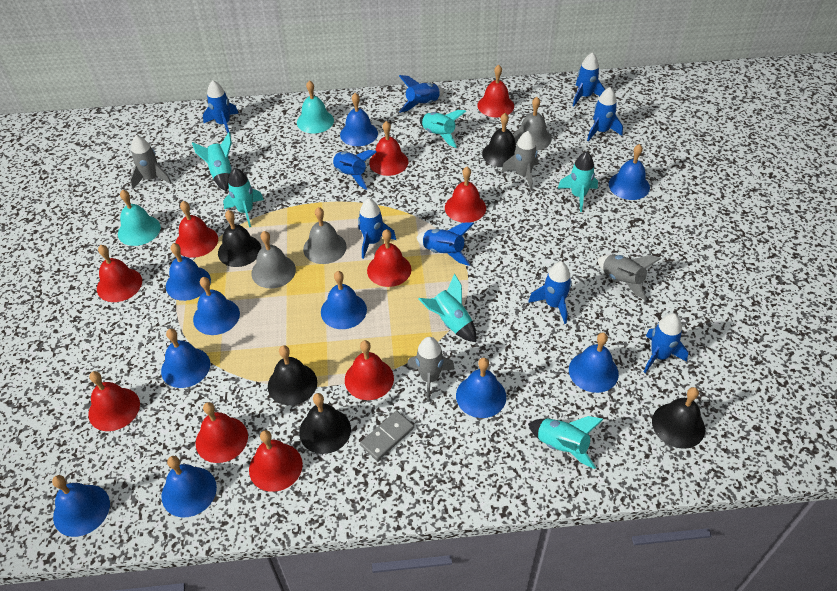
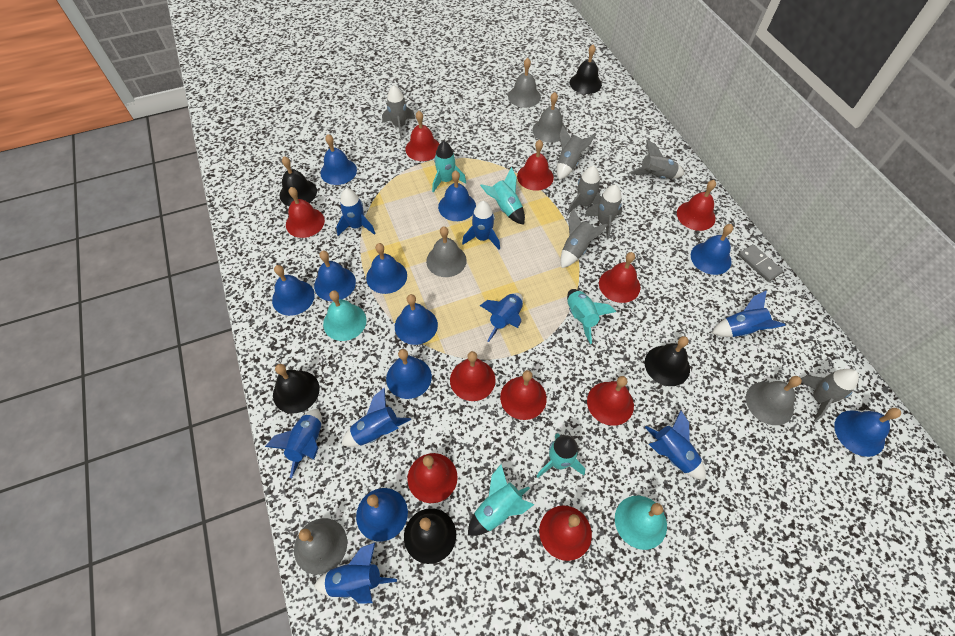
blue rocket: [203,80,239,133] [332,150,377,190] [358,198,396,259] [399,75,444,113] [416,223,474,266] [528,262,572,324] [573,52,605,106] [587,87,623,141] [644,313,688,373] = 9 -> [265,409,322,478] [314,543,397,604] [336,188,376,236] [341,388,411,447] [462,201,500,250] [480,293,523,342] [645,410,706,480] [712,290,786,337] = 8
grey bell: [251,231,296,288] [303,207,347,264] [513,97,552,151] = 3 -> [294,518,347,575] [426,227,467,277] [508,58,541,108] [532,92,567,143] [746,376,802,425] = 5
grey rocket: [130,135,172,189] [407,337,455,402] [501,131,538,190] [597,254,661,301] = 4 -> [382,85,415,139] [557,126,595,180] [560,208,608,268] [567,166,601,214] [584,184,622,240] [629,140,684,179] [801,369,859,422] = 7
turquoise rocket: [192,132,232,191] [223,168,264,227] [419,274,476,342] [420,110,466,148] [528,416,604,469] [558,151,598,212] = 6 -> [432,141,466,193] [468,464,534,536] [480,167,525,225] [537,433,585,478] [567,289,616,344] = 5

